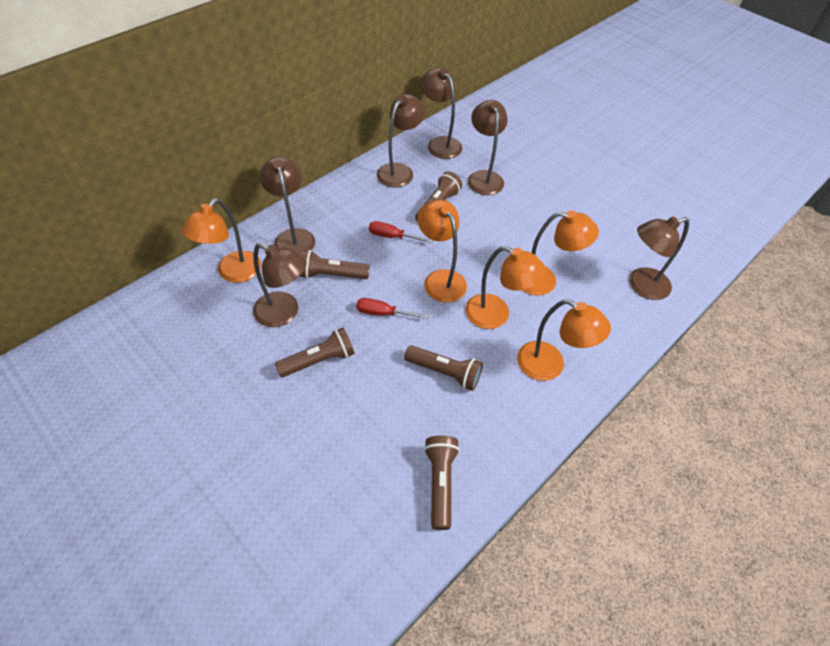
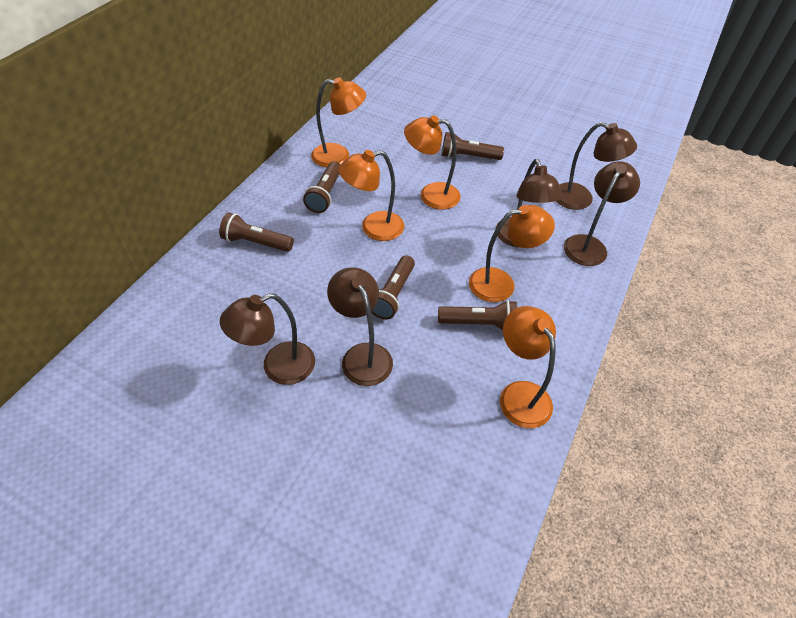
brown lamp: [253,243,307,327] [260,156,315,255] [377,94,425,187] [421,68,462,159] [468,100,508,195] [629,216,689,300] = 6 -> [220,293,315,385] [327,267,393,386] [496,159,562,247] [556,122,637,210] [564,161,640,266] = 5
red screwdriver: [356,298,429,319] [369,221,433,243] = 2 -> none = 0

